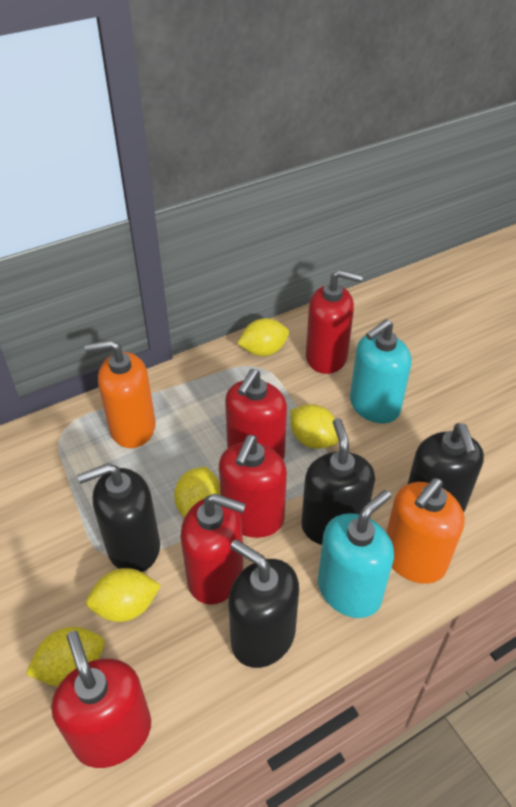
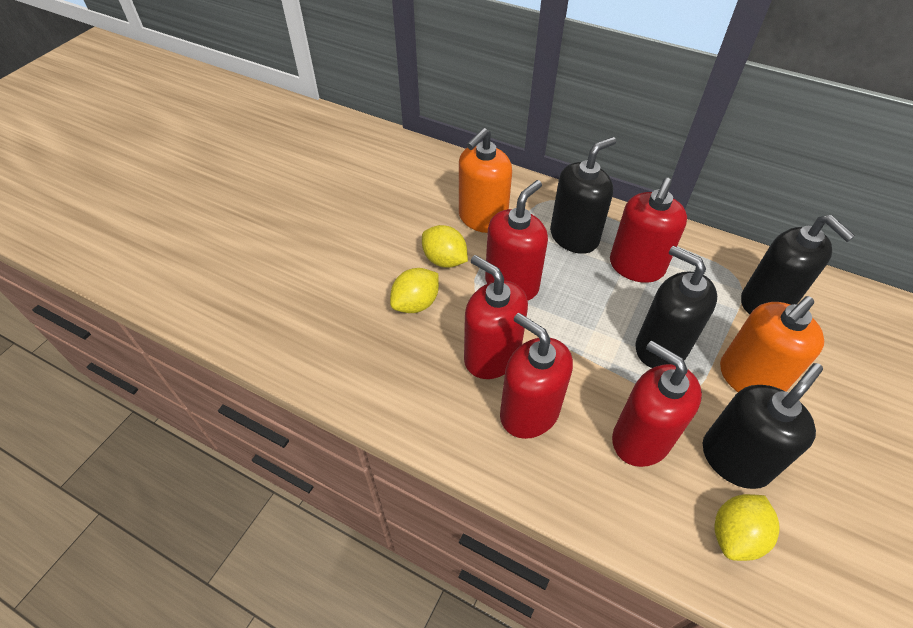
turquoise soap dispenser: [318,490,394,618] [350,319,412,423] = 2 -> none = 0
yellow lemon: [26,627,105,687] [86,568,161,622] [174,466,221,518] [237,318,289,356] [290,404,339,449] = 5 -> [390,268,439,313] [422,225,468,268] [714,494,780,561] = 3

